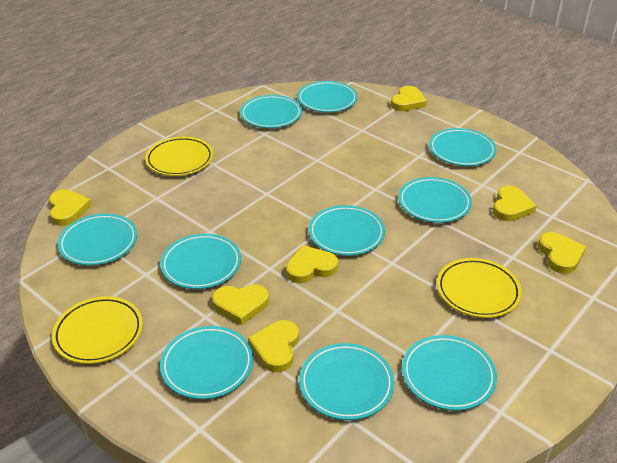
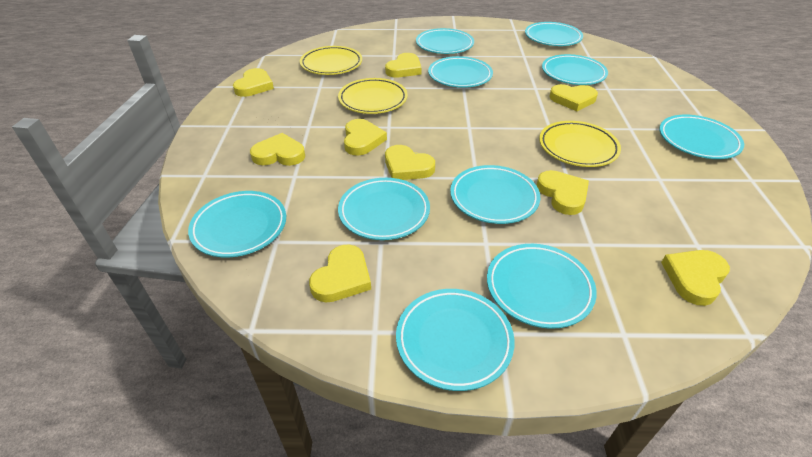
yellow heart: [49,189,92,226] [212,284,269,325] [248,320,299,372] [286,245,338,283] [391,86,427,111] [493,185,537,221] [538,232,586,274] = 7 -> [233,68,274,97] [250,133,305,166] [309,244,371,302] [344,119,387,156] [385,53,422,78] [385,145,435,180] [537,170,589,215] [549,84,598,111] [661,250,730,306] = 9

